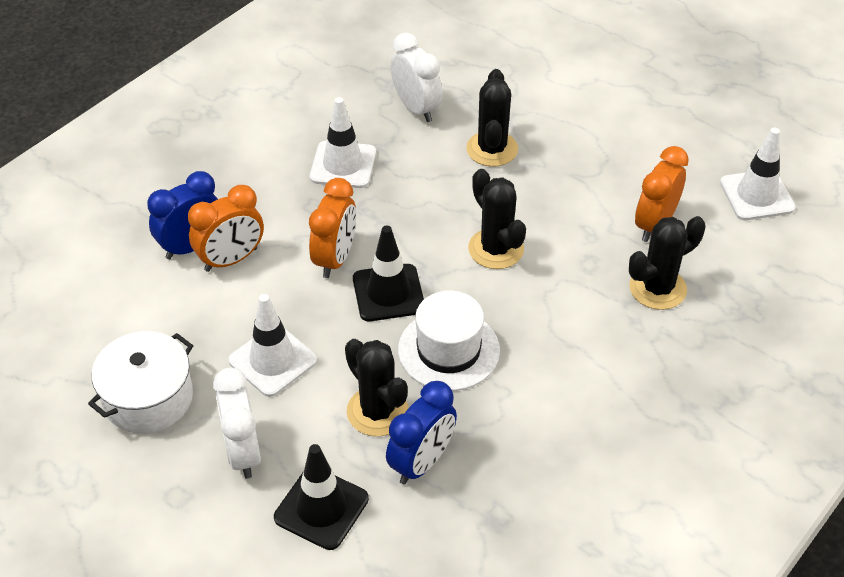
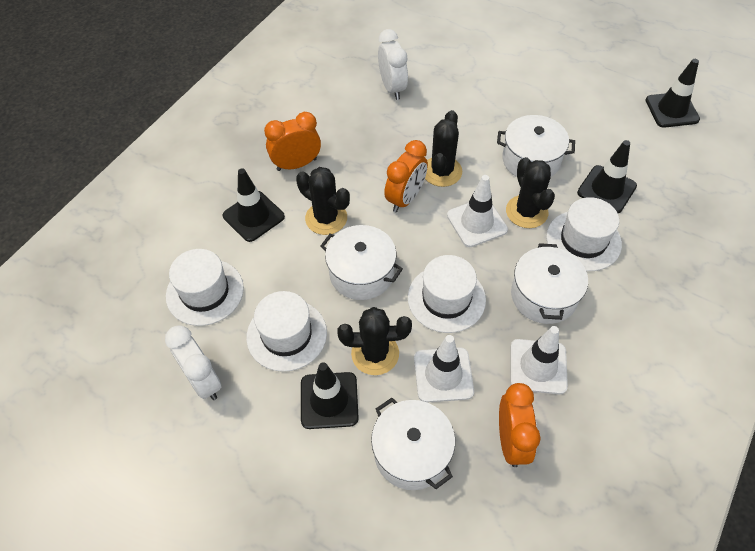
black traffic cone: [274,444,369,550] [353,226,424,321] = 2 -> [223,168,285,242] [301,362,359,429] [577,140,637,213] [645,59,700,128] = 4
blue clock: [147,171,218,259] [386,381,457,485] = 2 -> none = 0
white hat: [398,291,500,391] = 1 -> [166,249,244,326] [246,291,327,372] [408,255,486,333] [546,197,622,271] = 4
white pot: [88,331,194,434] = 1 -> [320,225,403,300] [371,398,455,490] [497,115,575,177] [511,243,588,324] = 4

